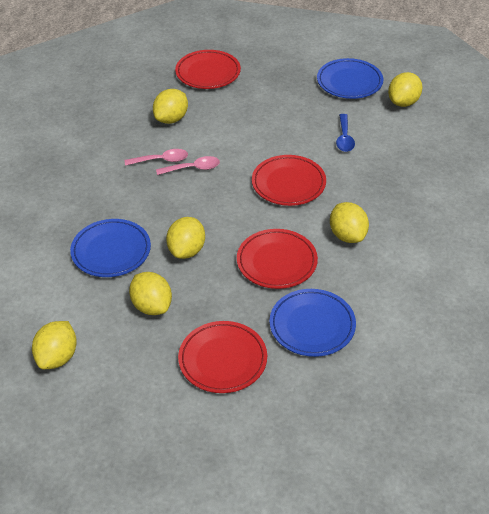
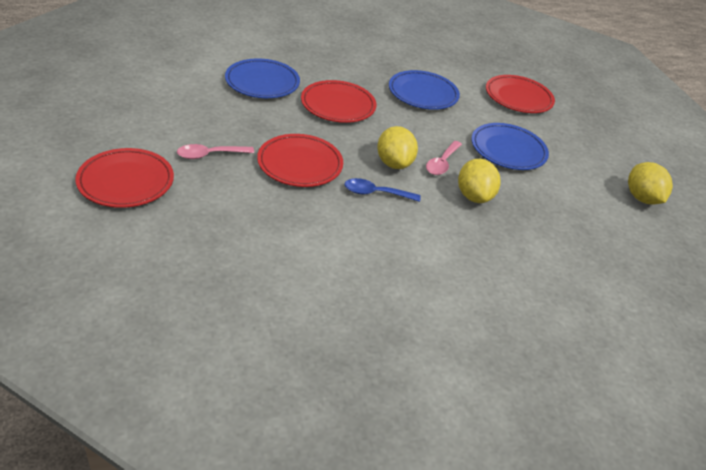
yellow lemon: [32,321,77,369] [129,272,172,315] [153,89,188,124] [166,217,205,259] [330,202,369,243] [388,72,422,107] = 6 -> [377,126,418,169] [458,159,500,203] [628,162,673,205] = 3

